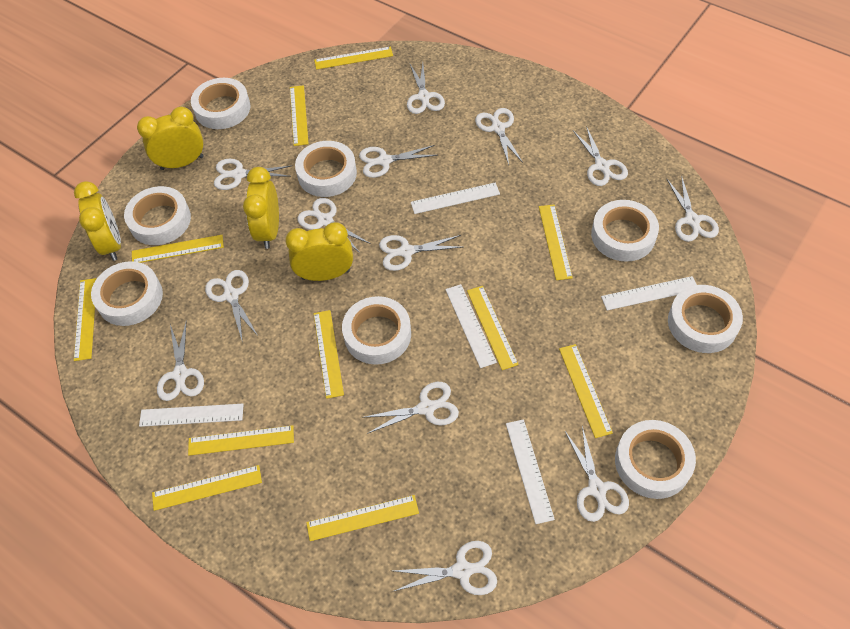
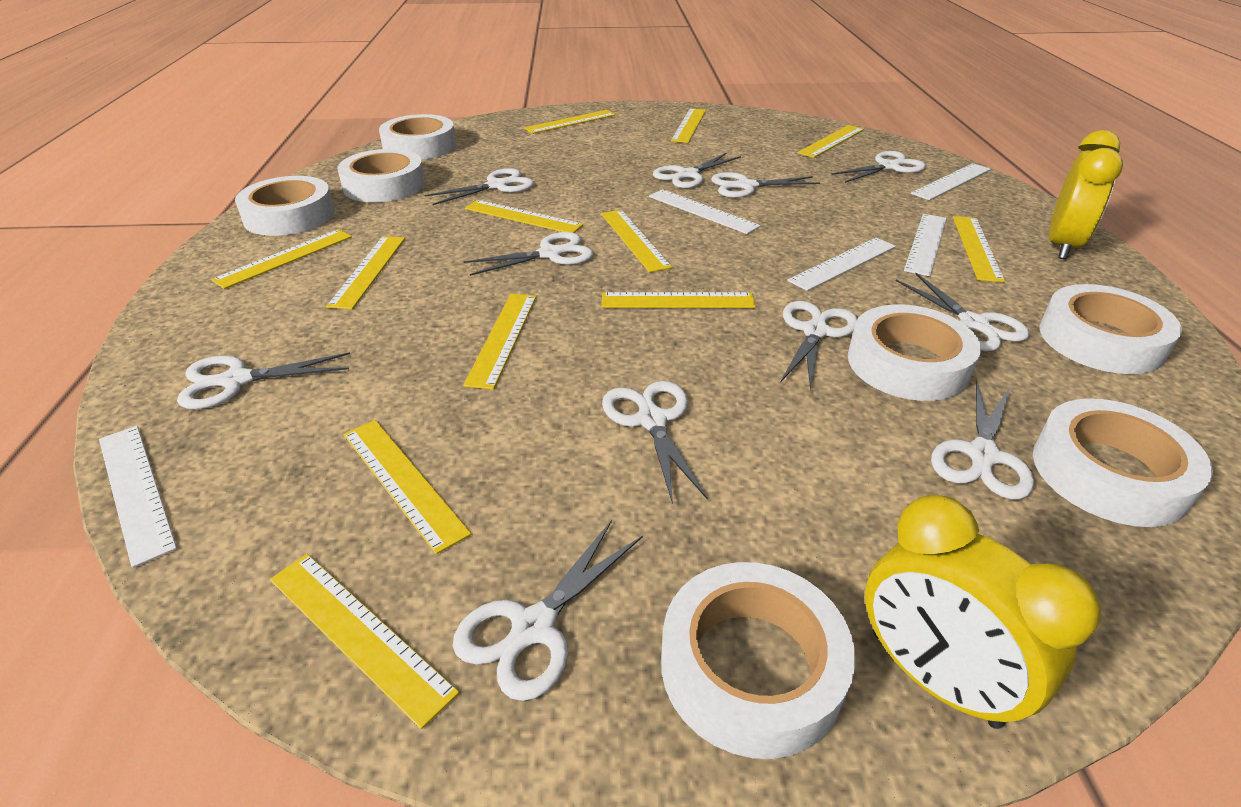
white scissors: [157,320,204,401] [205,270,258,343] [214,159,292,190] [297,198,371,253] [359,145,438,178] [362,382,459,434] [379,235,462,271] [393,541,497,595] [407,63,445,114] [475,108,523,165] [565,426,629,522] [573,126,628,186] [667,175,719,242] = 13 -> [177,352,350,409] [424,168,534,205] [453,520,643,701] [464,232,593,276] [602,381,708,504] [653,153,741,188] [711,172,820,198] [780,301,857,391] [831,151,926,183] [896,273,1030,351] [931,381,1034,499] = 11
white tape: [91,261,163,326] [124,186,191,245] [191,78,251,129] [295,141,357,197] [342,296,411,365] [591,200,659,262] [615,420,696,499] [668,285,743,353] = 8 -> [235,176,335,236] [337,149,425,202] [379,114,456,160] [661,562,855,759] [848,304,981,401] [1033,398,1213,527] [1039,284,1182,374] = 7
yellow clock: [74,181,121,261] [137,107,204,170] [243,167,279,249] [285,222,353,281] = 4 -> [865,495,1101,729] [1049,130,1123,259] = 2
yellow ruler: [74,278,97,361] [132,235,224,263] [152,465,262,511] [188,425,294,456] [290,85,309,146] [306,495,419,541] [314,46,393,70] [314,310,344,399] [467,286,519,370] [539,205,573,280] [559,344,613,438] = 11 -> [211,229,352,289] [270,554,459,729] [326,236,405,309] [343,420,471,554] [463,294,536,390] [465,200,583,233] [524,110,616,134] [601,210,672,273] [602,292,756,308] [671,108,706,143] [797,125,864,158] [953,216,1005,282] = 12

